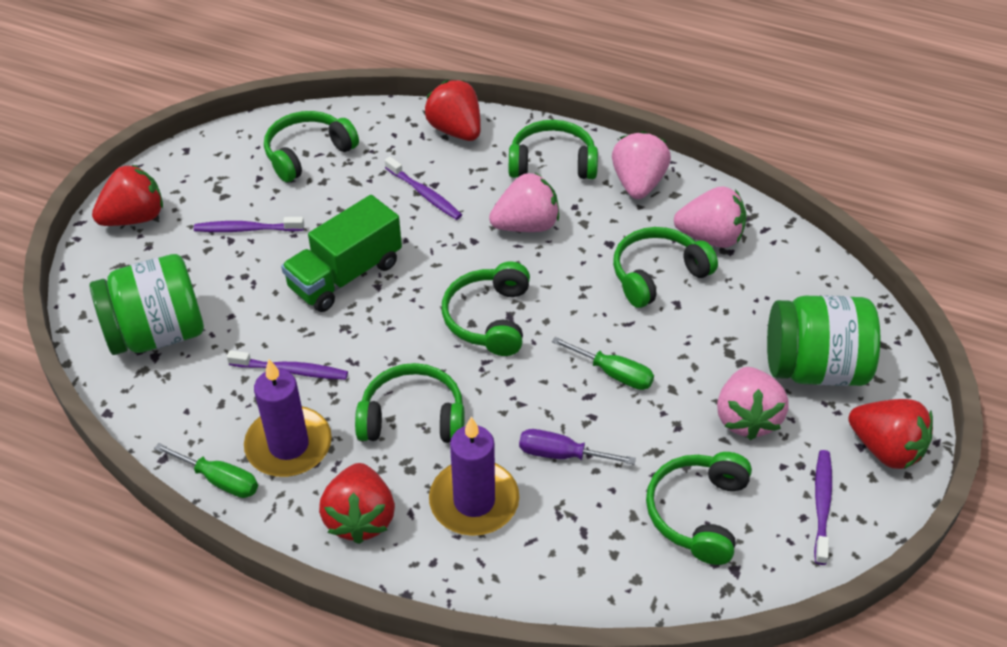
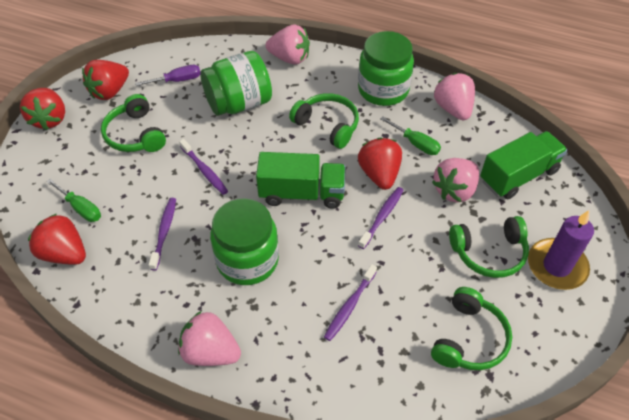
green headphones: [264,111,359,182] [355,363,464,443] [442,262,530,356] [509,120,598,179] [613,227,718,308] [646,452,752,565] = 6 -> [101,94,166,152] [289,93,359,149] [431,287,512,370] [449,216,529,278] = 4
green jar: [89,254,204,355] [767,295,880,386] = 2 -> [200,51,272,116] [210,198,279,285] [358,31,414,106] = 3
green truck: [281,195,402,312] = 1 -> [256,152,346,209] [480,131,568,199] = 2
purple candle: [244,359,332,477] [429,417,519,536] = 2 -> [528,210,594,290] = 1

